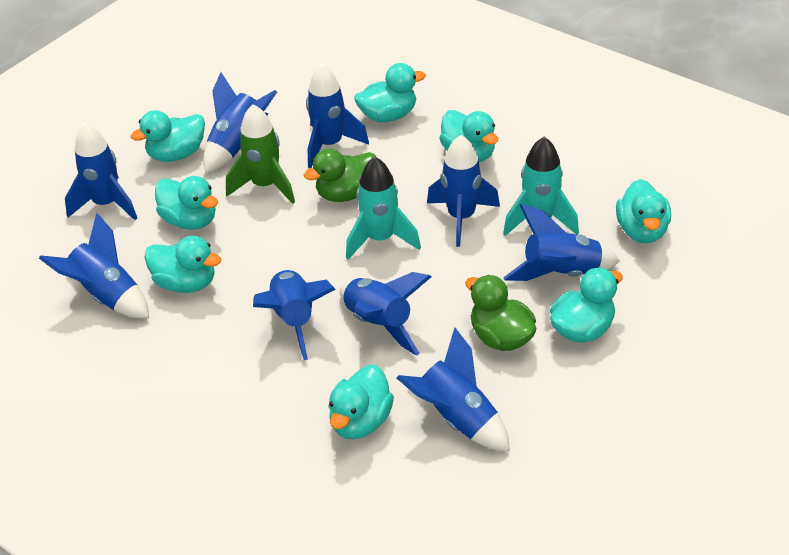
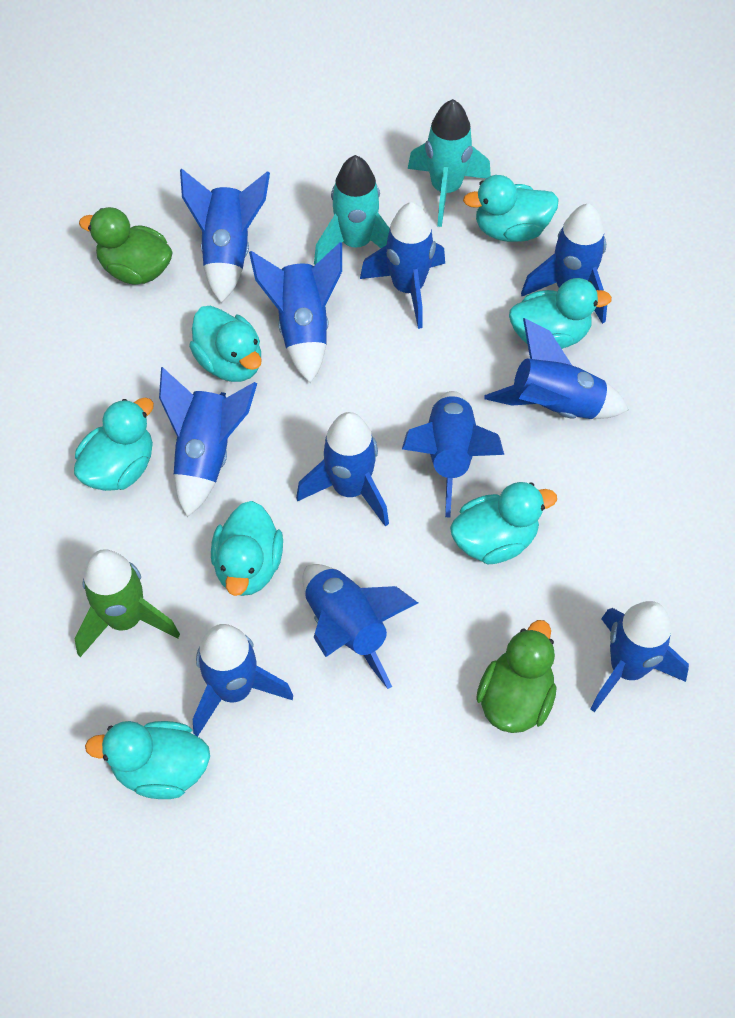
blue rocket: [39,213,149,318] [65,123,137,220] [203,72,277,173] [253,270,336,360] [306,64,369,168] [340,272,431,356] [397,327,510,451] [427,135,500,247] [503,204,620,281] = 9 -> [159,367,257,517] [180,169,270,303] [193,624,293,737] [249,242,342,383] [296,412,389,527] [302,564,418,689] [360,202,445,329] [402,391,504,517] [484,318,629,419] [521,204,607,324] [590,601,689,712] = 11
turquoise duck: [131,110,205,162] [144,236,221,293] [155,176,218,230] [328,364,394,439] [354,63,426,122] [439,110,498,162] [550,268,623,343] [616,179,671,243] = 8 -> [74,397,154,491] [85,721,210,799] [189,306,261,382] [211,501,283,596] [450,482,557,565] [463,175,559,242] [509,278,612,349] = 7

